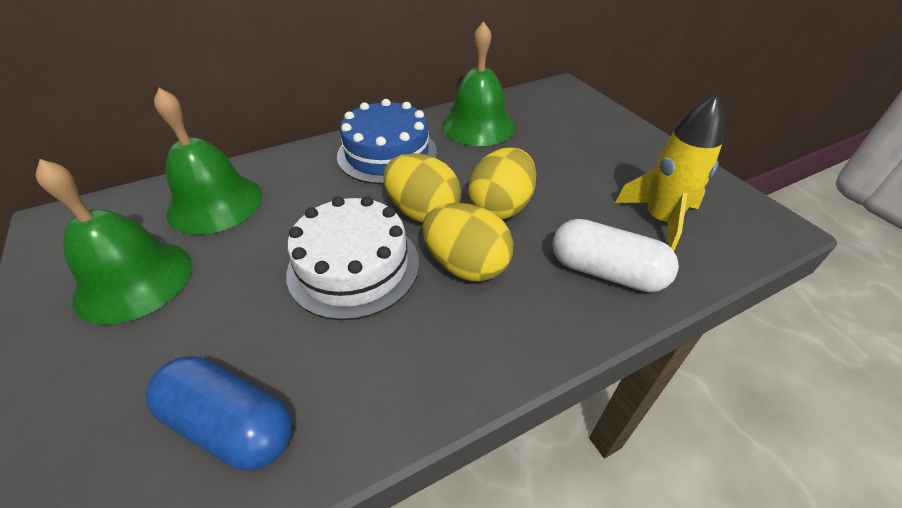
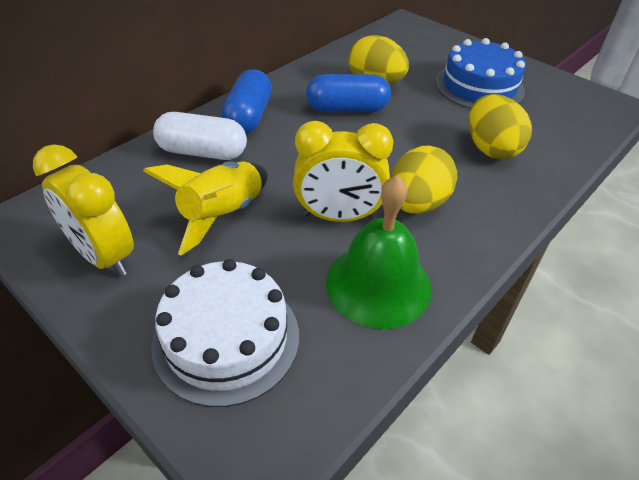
blue capsule: [146,356,292,470] = 1 -> [221,69,272,134] [306,74,391,112] = 2
green bell: [35,159,192,325] [154,88,262,235] [442,21,515,146] = 3 -> [326,175,432,329] = 1
yellow clock: none = 0 -> [33,144,134,276] [293,121,393,222] = 2

